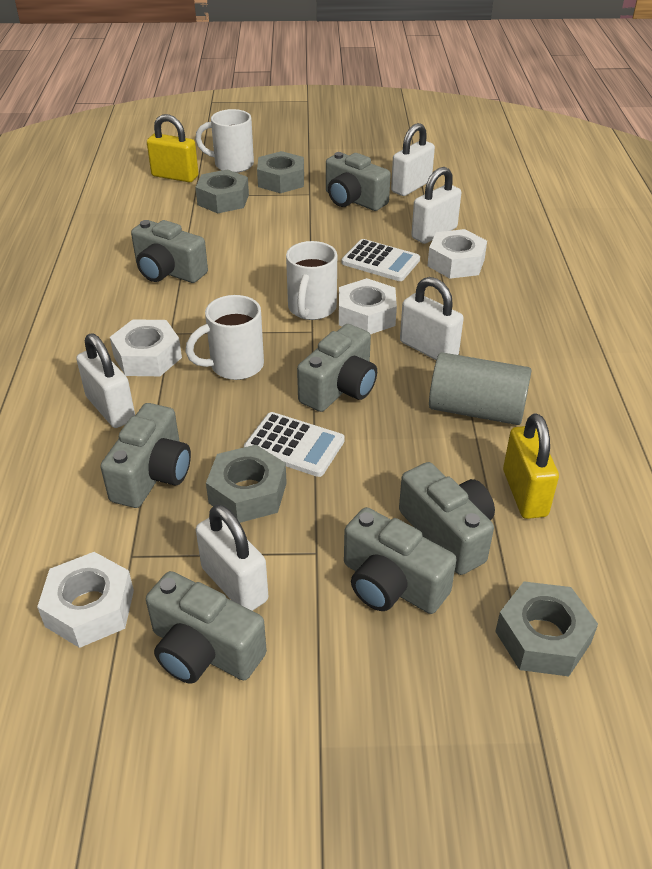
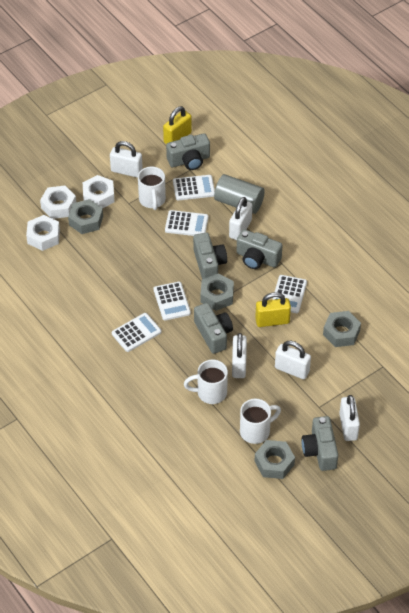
grey camera: [100,403,191,508] [131,220,208,283] [146,571,267,684] [297,324,377,412] [326,152,391,211] [344,507,457,614] [399,462,495,575] = 7 -> [166,133,210,170] [193,232,227,279] [194,303,233,354] [237,229,282,269] [302,416,338,471] = 5
white calculator: [244,412,345,477] [342,239,420,281] = 2 -> [112,313,161,352] [154,282,191,320] [165,210,208,236] [173,175,215,200] [272,275,307,313] = 5
white nut: [37,552,134,648] [110,319,182,376] [339,278,397,334] [427,229,487,279] = 4 -> [26,215,60,251] [40,186,76,219] [83,175,115,208] = 3

